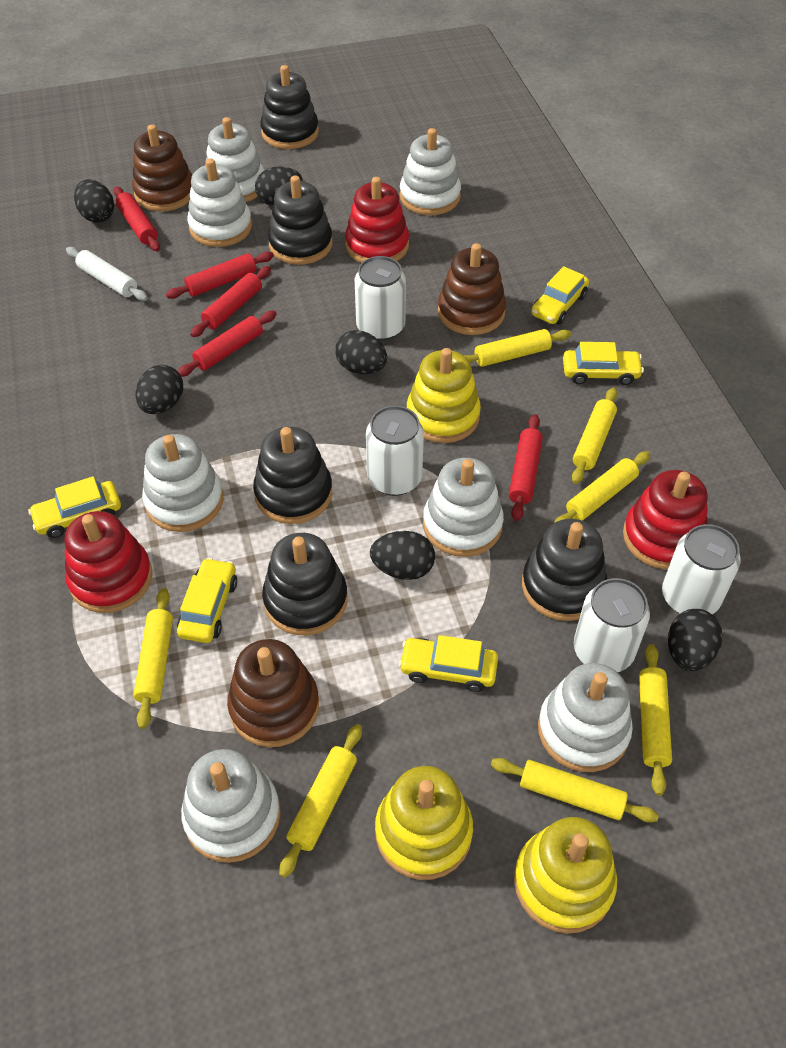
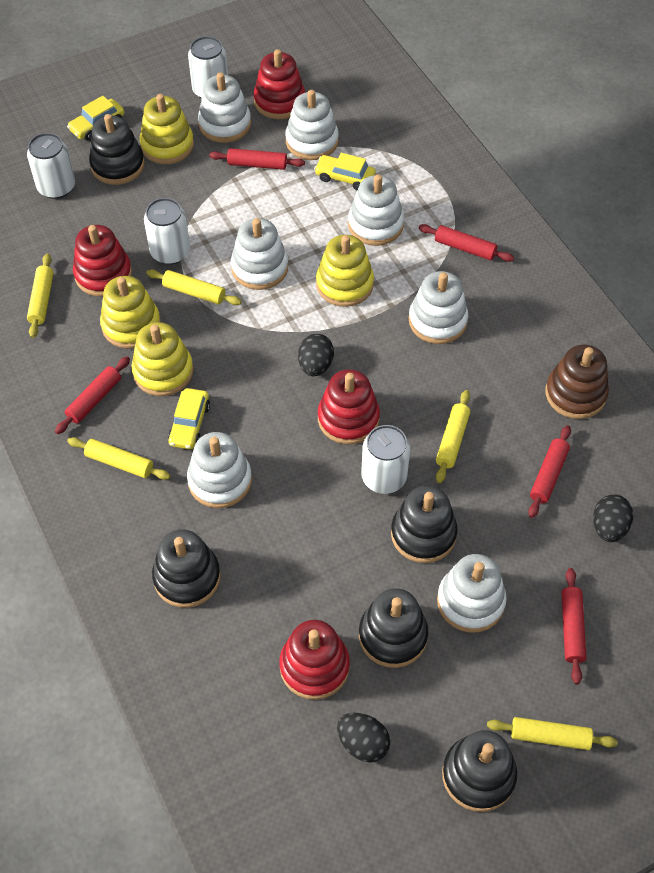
black egg: [74,179,114,223] [135,365,183,414] [255,166,303,206] [335,330,387,374] [370,531,435,580] [668,609,722,671] = 6 -> [298,334,334,376] [337,713,390,762] [593,494,633,542] = 3
brown stacking toy: [132,125,192,211] [227,639,319,747] [438,243,506,335] = 3 -> [546,345,609,419] = 1
red stacking toy: [64,511,152,613] [345,177,409,263] [623,470,708,569] = 3 -> [73,225,132,297] [253,49,305,119] [279,620,350,700] [318,369,380,444] = 4
white rolling pin: [66,247,148,301] = 1 -> none = 0
yellow car: [28,476,121,538] [177,558,237,643] [399,635,498,692] [531,266,589,325] [563,342,644,385] = 5 -> [67,96,124,141] [168,388,210,449] [314,153,376,191] = 3
yellow rolling pin: [133,588,173,729] [279,724,362,878] [463,329,571,367] [491,758,659,823] [554,451,650,523] [572,387,617,484] [639,644,672,796] = 7 -> [27,254,54,338] [67,437,170,480] [146,269,242,305] [436,390,470,483] [487,717,618,750] = 5
yellow stacking toy: [375,766,473,880] [407,348,481,443] [514,817,617,934] = 3 -> [100,276,161,349] [131,322,193,396] [140,94,194,164] [316,235,374,307] = 4

